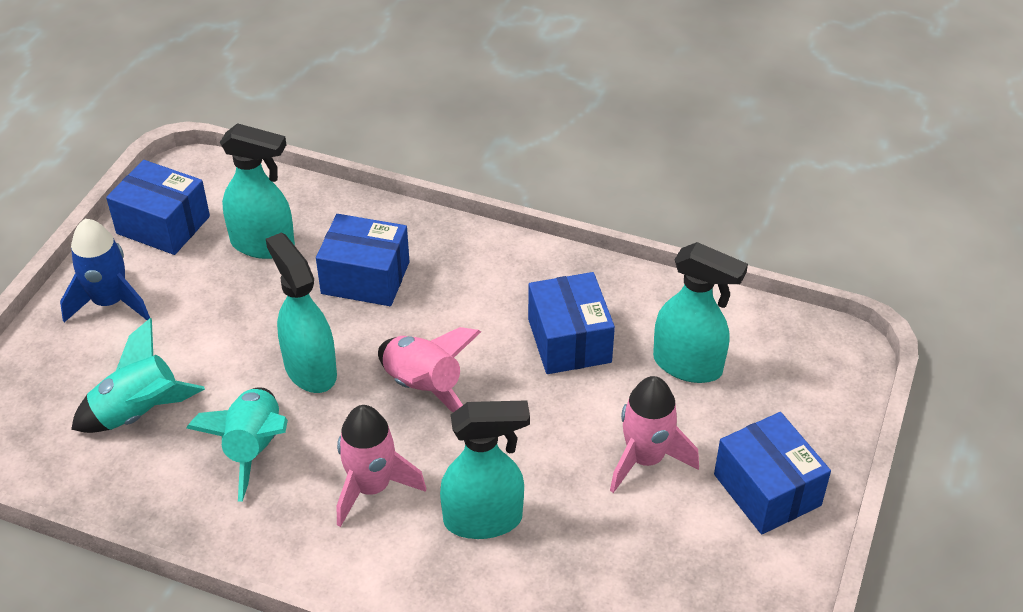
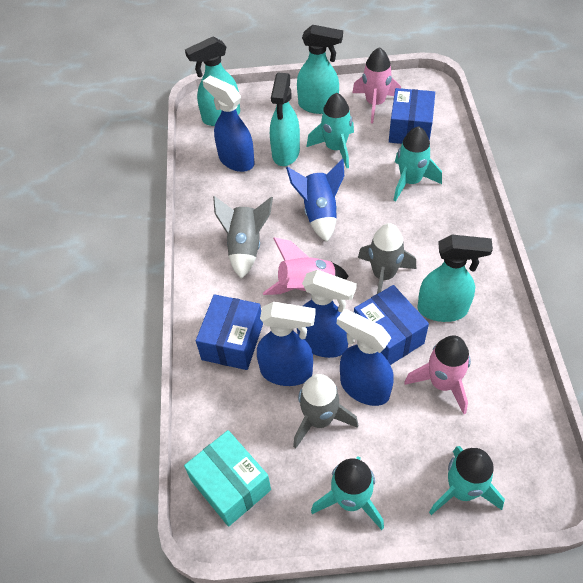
blue box: [106,160,210,255] [316,214,410,306] [528,272,615,374] [714,412,831,534] = 4 -> [196,294,263,370] [354,285,429,365] [389,88,435,144] = 3
blue spray bottle: none = 0 -> [203,76,254,172] [257,302,316,386] [297,270,357,358] [337,309,394,406] = 4
grey rocket: none = 0 -> [213,196,273,279] [293,374,358,449] [358,223,416,294] = 3
turquoise box: none = 0 -> [184,430,271,527] = 1
turquoise rocket: [71,318,205,433] [186,387,288,502] = 2 -> [306,93,354,168] [311,456,384,530] [393,126,442,202] [429,446,505,515] = 4

